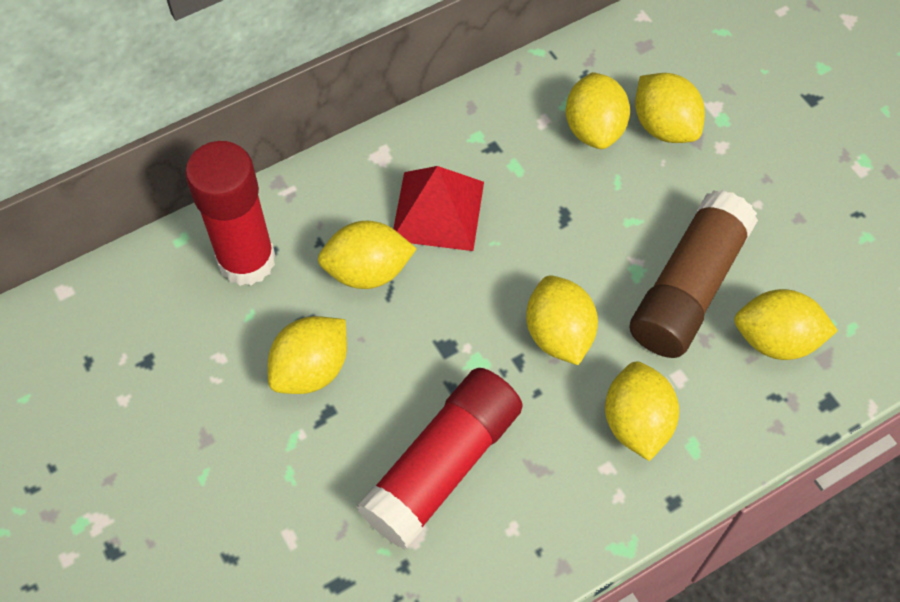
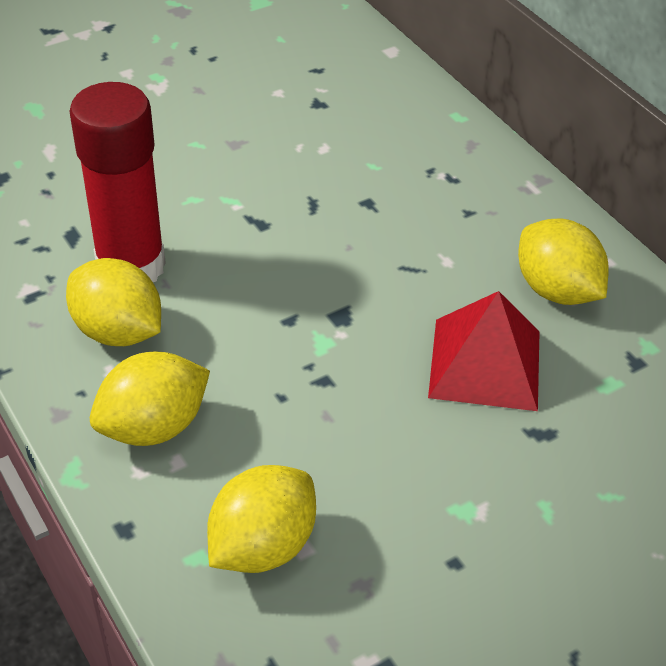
brown glue stick: [630,190,758,358] = 1 -> none = 0
red glue stick: [185,141,275,286] [357,368,523,549] = 2 -> [69,82,166,282] = 1
yellow lemon: [267,316,347,394] [318,221,417,289] [526,275,598,365] [566,72,630,149] [605,362,679,461] [635,73,705,143] [734,289,838,360] = 7 -> [66,258,161,346] [90,352,210,446] [207,465,316,573] [518,218,608,305] = 4

